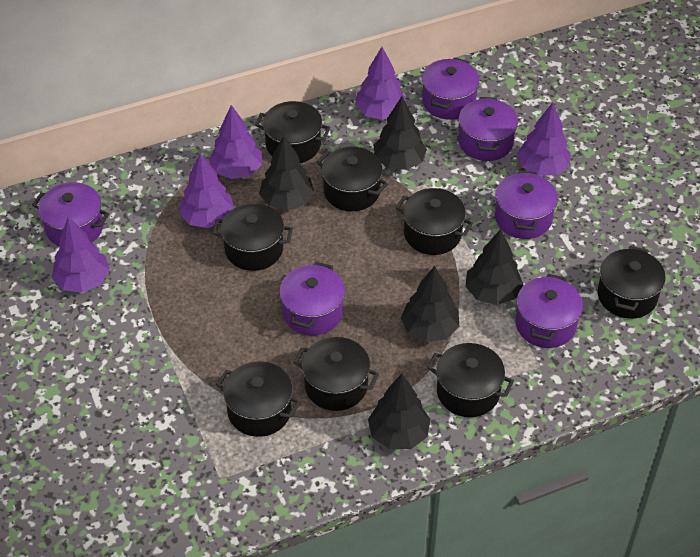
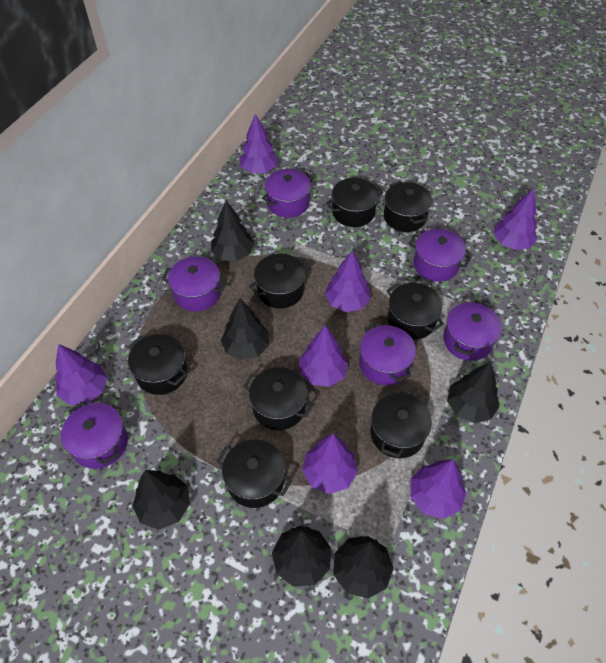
black tree: [259,136,314,210] [368,374,430,449] [374,96,427,170] [401,266,459,342] [465,229,523,305] = 5 -> [132,470,190,530] [211,201,254,261] [221,299,269,360] [272,526,331,587] [334,536,394,599] [447,362,500,423] = 6
purple tree: [52,217,110,293] [179,153,234,228] [209,105,262,179] [355,47,407,120] [517,102,571,176] = 5 -> [55,344,107,405] [239,114,278,173] [299,325,348,387] [302,434,358,494] [325,250,371,312] [410,459,466,519] [493,189,537,250] = 7

